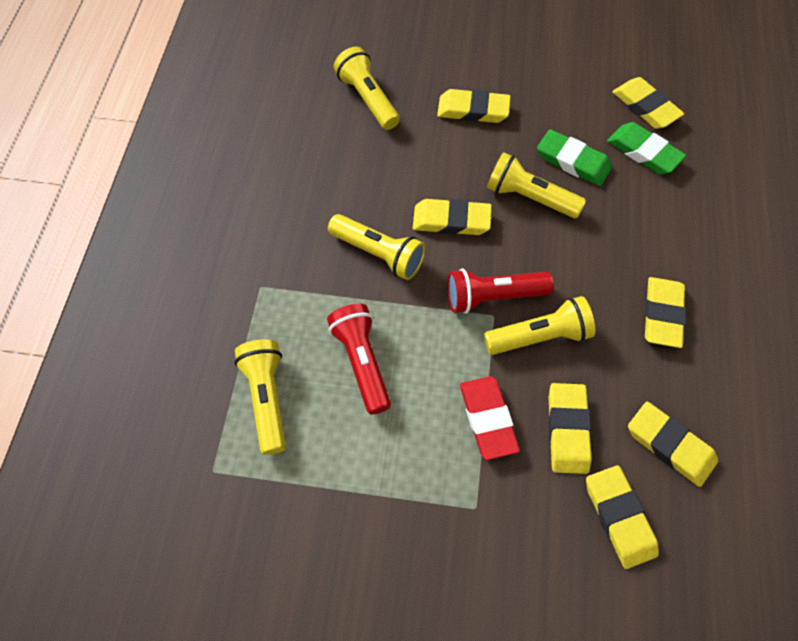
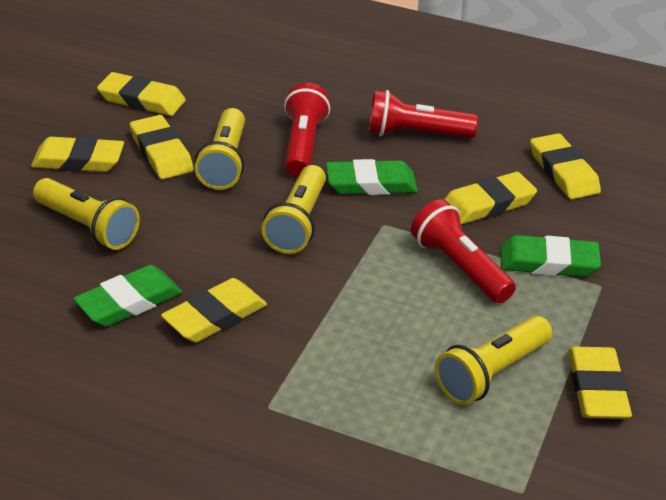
green eraser: [537,129,612,186] [607,122,686,175] = 2 -> [73,265,182,327] [326,159,418,195] [501,235,601,277] = 3
red eraser: [460,376,520,460] = 1 -> none = 0
red flashlight: [327,304,391,414] [447,269,553,314] = 2 -> [284,83,330,177] [369,90,478,138] [411,199,516,303] = 3
yellow flashlight: [234,339,286,455] [328,214,426,280] [334,47,400,130] [484,296,595,355] [487,152,586,218] = 5 -> [33,178,140,250] [195,108,245,190] [262,165,326,254] [435,316,552,405] = 4

